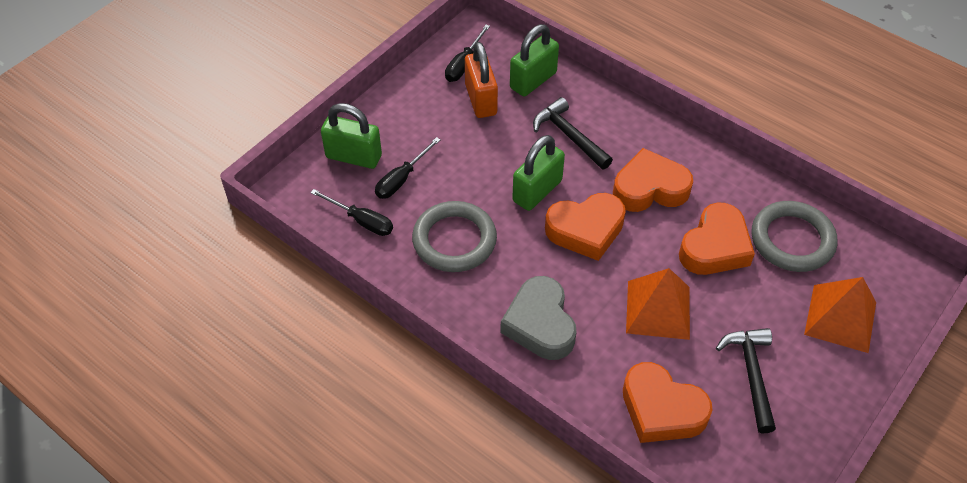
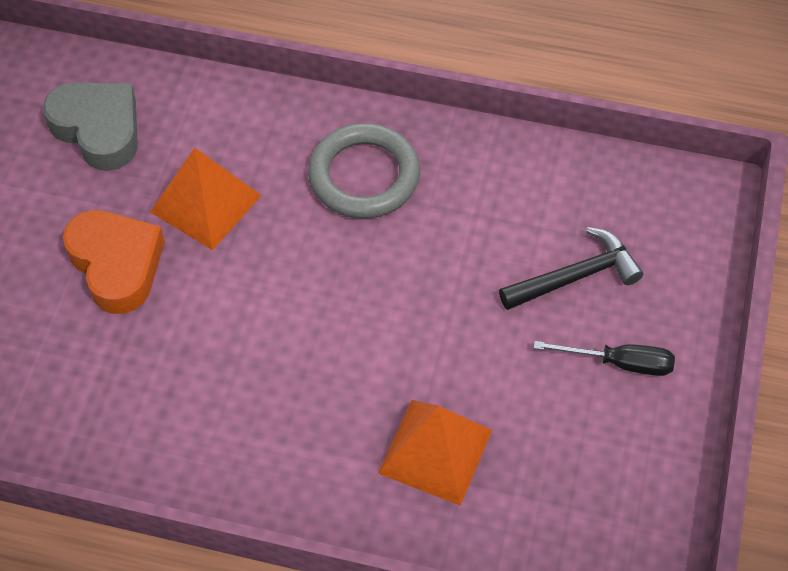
black hammer: [533,97,613,169] [716,328,776,433] = 2 -> [499,227,644,310] = 1
black screwdriver: [310,189,393,236] [375,137,441,199] [445,25,490,82] = 3 -> [534,341,675,376] = 1
green padlock: [321,103,382,169] [510,24,559,96] [512,135,565,211] = 3 -> none = 0
grey ring: [412,201,497,272] [752,201,838,272] = 2 -> [308,123,420,218] = 1
orange heart: [545,193,626,261] [613,148,693,212] [623,362,712,443] [679,203,755,275] = 4 -> [63,210,165,314] = 1
orange padlock: [465,42,498,118] = 1 -> none = 0

